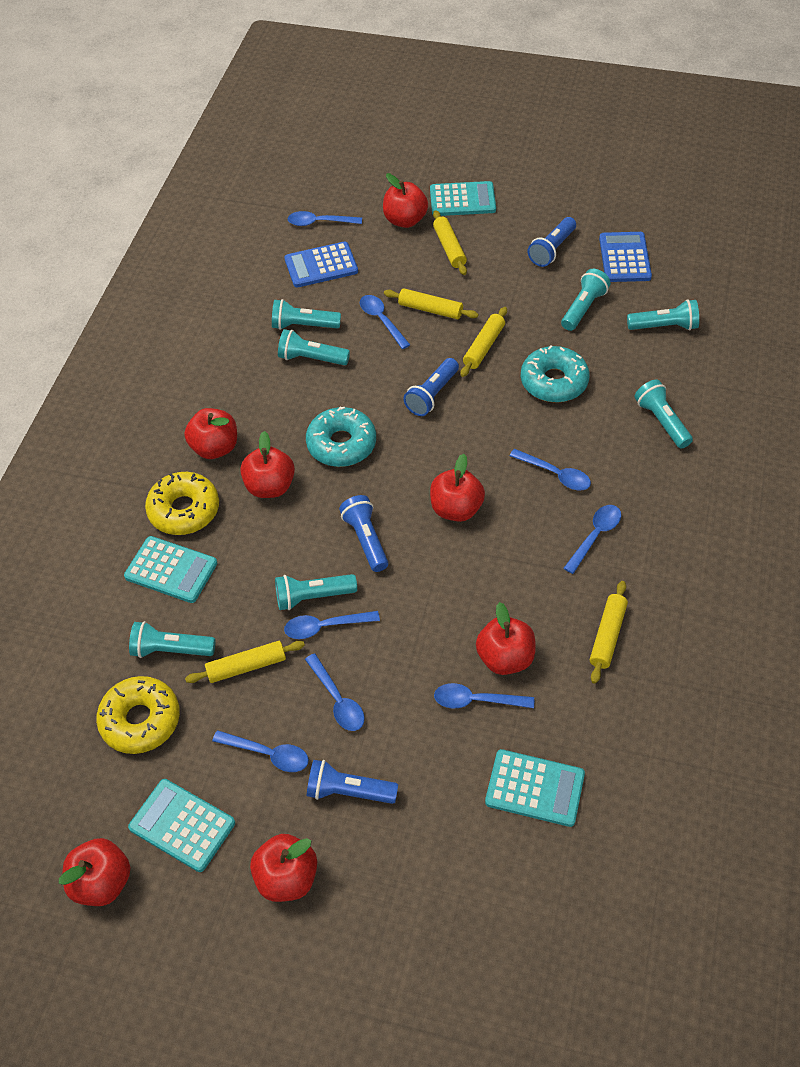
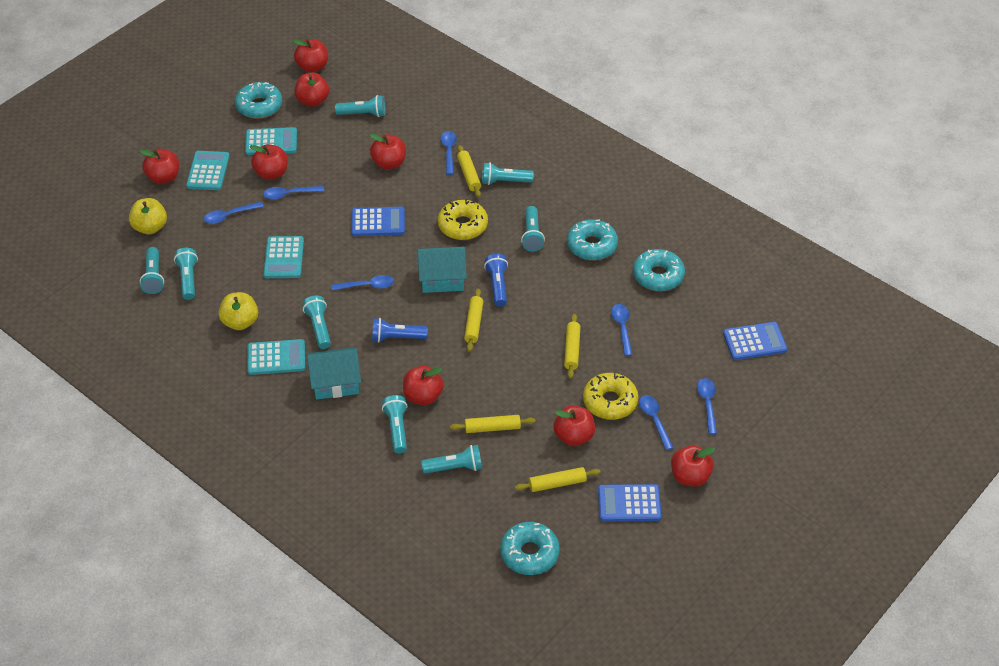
blue calculator: [284,241,358,288] [599,232,652,282] = 2 -> [351,207,405,236] [598,484,662,521] [723,322,787,360] = 3
blue flashlight: [307,760,398,804] [339,495,388,572] [403,358,459,416] [528,217,576,267] = 4 -> [372,318,428,342] [484,254,508,307] = 2
blue spoon: [212,730,309,772] [284,611,380,639] [287,211,362,226] [305,653,365,731] [360,295,410,349] [434,683,534,708] [510,449,591,490] [564,505,621,574] = 8 -> [204,202,264,224] [263,186,324,200] [331,275,394,291] [440,131,457,175] [611,304,632,356] [639,395,674,450] [697,378,717,435] = 7
red apple: [59,838,130,906] [184,408,237,459] [240,431,295,498] [250,834,317,902] [383,173,428,228] [430,454,485,522] [476,602,536,675] = 7 -> [140,149,179,184] [249,144,288,180] [293,39,328,72] [295,73,329,107] [370,134,406,169] [403,366,444,405] [553,406,595,446] [671,445,715,487] = 8
turquoise donut: [306,407,376,467] [521,346,590,403] = 2 -> [235,82,282,119] [500,522,560,575] [567,219,618,260] [633,249,685,291] = 4
turquoise flashlight: [129,621,215,658] [272,299,341,330] [275,574,357,610] [278,329,350,365] [561,269,611,331] [627,299,699,330] [634,379,693,449] = 7 -> [140,247,164,294] [174,248,198,300] [302,295,331,349] [335,95,385,117] [382,395,407,453] [421,445,482,474] [482,162,534,185] [521,206,545,252] = 8
turquoise house: none = 0 -> [307,347,361,400] [417,247,467,293] = 2
yellow apple: none = 0 -> [129,198,167,234] [218,292,258,330] = 2

